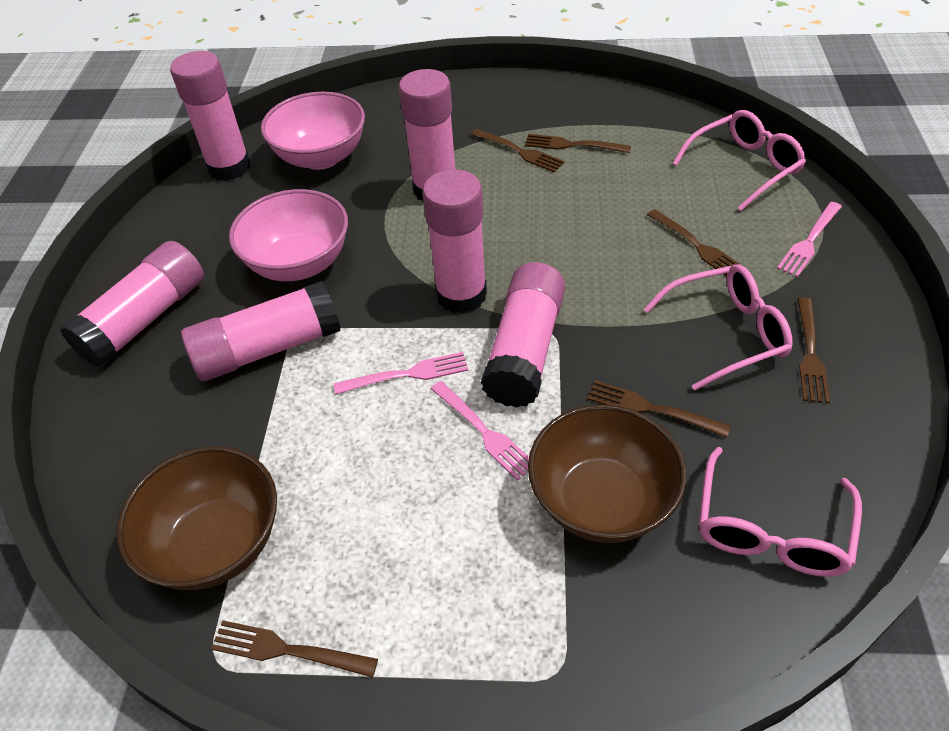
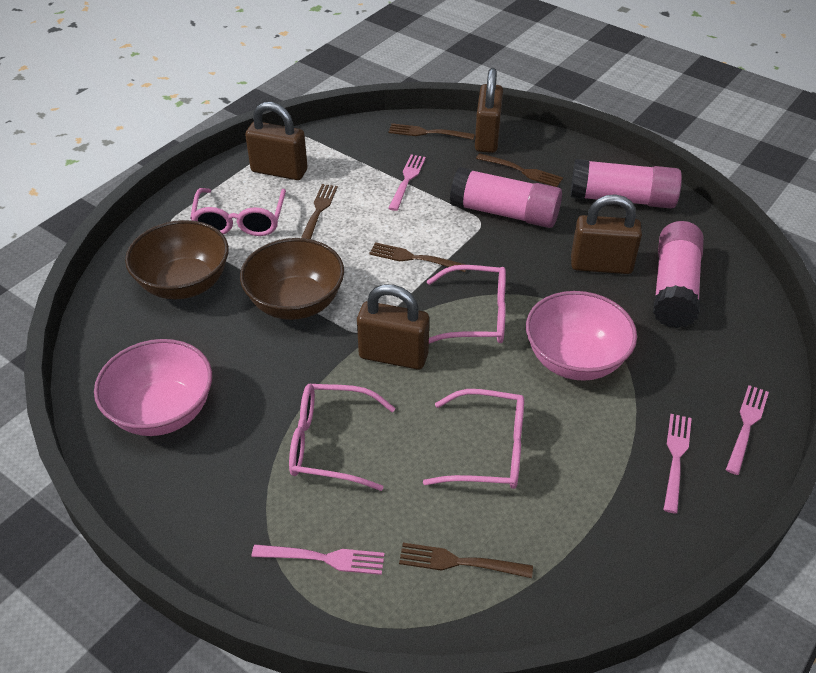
brown fork: [211,620,378,678] [470,129,565,172] [525,134,631,153] [587,380,731,438] [647,209,741,277] [797,297,830,403] = 6 -> [301,184,338,239] [369,242,466,272] [389,123,475,140] [399,543,533,578] [476,153,563,187] = 5
brown padlock: none = 0 -> [245,102,308,180] [357,284,429,370] [475,68,503,153] [571,194,642,274] = 4
pink fork: [334,352,468,394] [431,381,529,481] [777,202,842,277] = 3 -> [252,544,384,575] [388,154,426,211] [664,414,692,514] [726,385,769,475] = 4
pink glasses: [643,264,793,391] [672,110,806,211] [699,447,862,577] = 3 -> [190,188,286,236] [289,384,395,491] [423,389,524,489] [427,265,506,344] = 4
pink glue stick: [60,241,204,368] [170,51,251,181] [181,281,341,381] [399,69,455,203] [422,169,487,314] [481,262,565,408] = 6 -> [450,167,562,228] [570,159,682,209] [653,221,704,328] = 3

